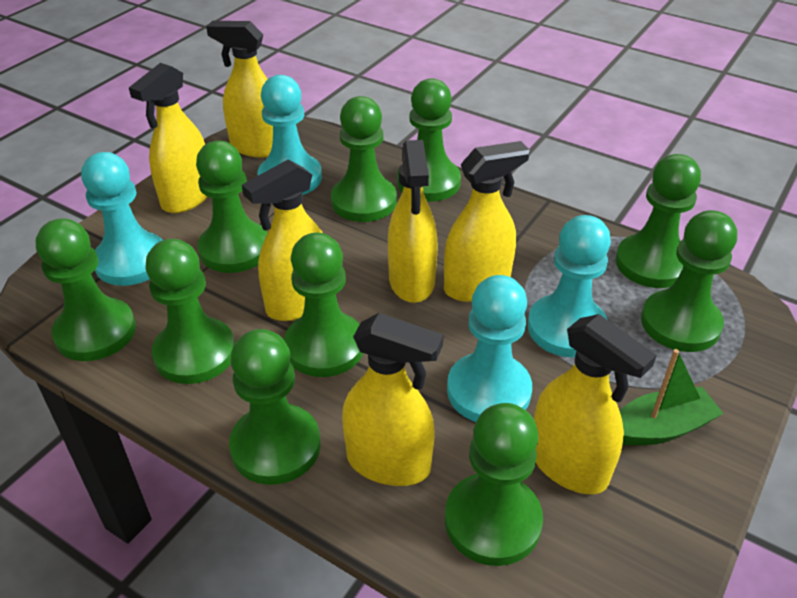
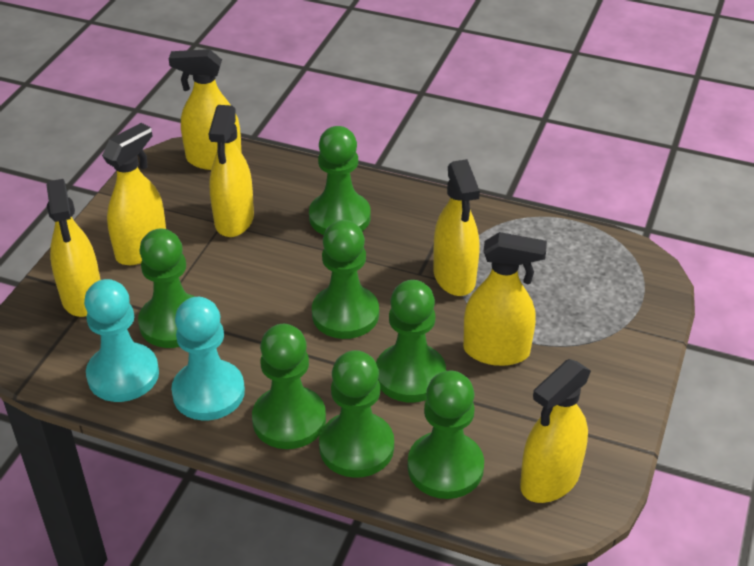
green boat: [620,349,723,445] = 1 -> none = 0
green pawn: [36,218,136,361] [145,239,235,384] [196,141,267,273] [229,329,320,485] [284,233,363,377] [331,96,397,222] [397,78,461,202] [445,403,543,566] [616,154,701,288] [641,210,737,352] = 10 -> [138,229,195,348] [252,324,326,449] [309,126,371,235] [312,220,379,339] [319,350,394,478] [376,280,446,403] [408,370,484,499] = 7
turquoise pawn: [81,152,162,286] [258,75,322,195] [447,275,532,422] [528,215,611,357] = 4 -> [84,279,159,402] [171,297,245,421] = 2

